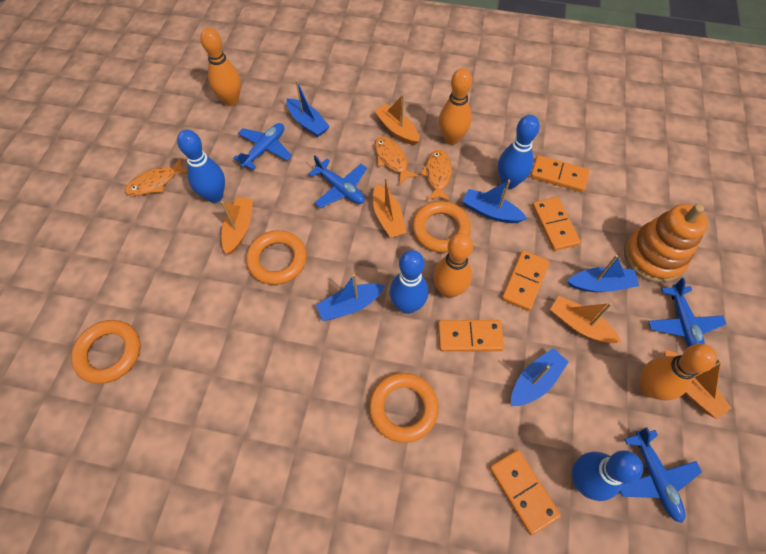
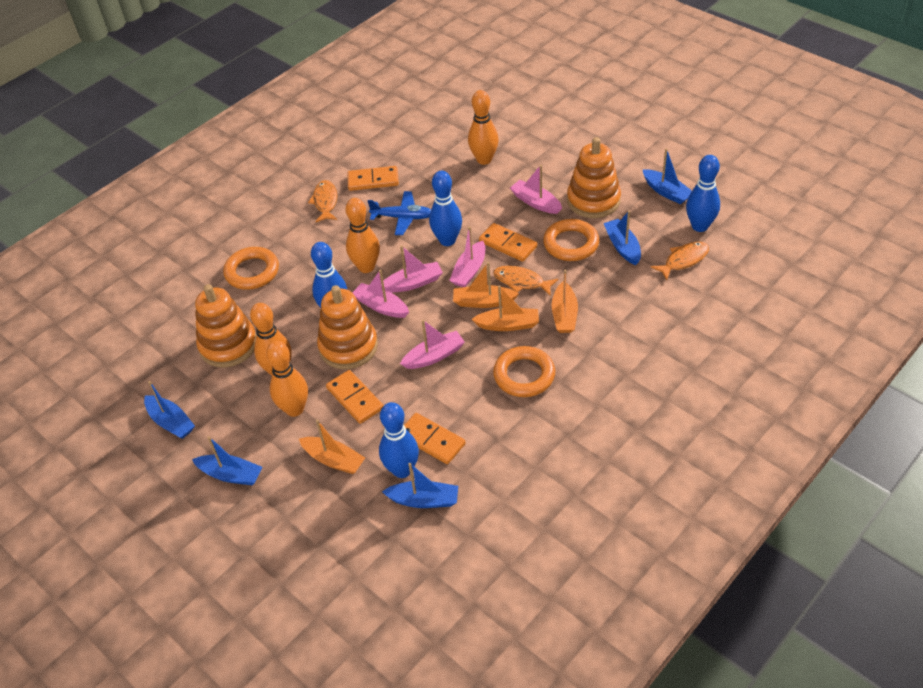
blue plane: [233,123,292,170] [308,155,367,208] [620,427,702,523] [648,277,726,347] = 4 -> [368,191,431,235] = 1
orange boat: [221,197,253,254] [373,177,407,238] [374,94,419,145] [550,296,622,343] [664,350,731,419] = 5 -> [299,420,365,474] [453,262,519,308] [472,286,539,331] [552,269,578,333] = 4
orange domino: [438,320,504,352] [490,450,561,535] [502,250,550,311] [531,155,590,192] [532,197,581,251] = 5 -> [326,370,384,424] [347,166,399,191] [404,413,465,464] [479,223,537,262] = 4
orange ring: [71,320,140,384] [246,230,307,285] [369,373,439,443] [412,201,471,253] = 4 -> [223,247,279,290] [493,346,555,397] [543,219,599,261] = 3
orange stacking toy: [624,204,708,283] = 1 -> [195,284,257,367] [317,285,378,369] [567,137,621,218] = 3
pink boat: none = 0 -> [352,270,409,318] [383,245,443,292] [400,320,465,369] [449,226,485,287] [510,165,562,214] = 5

